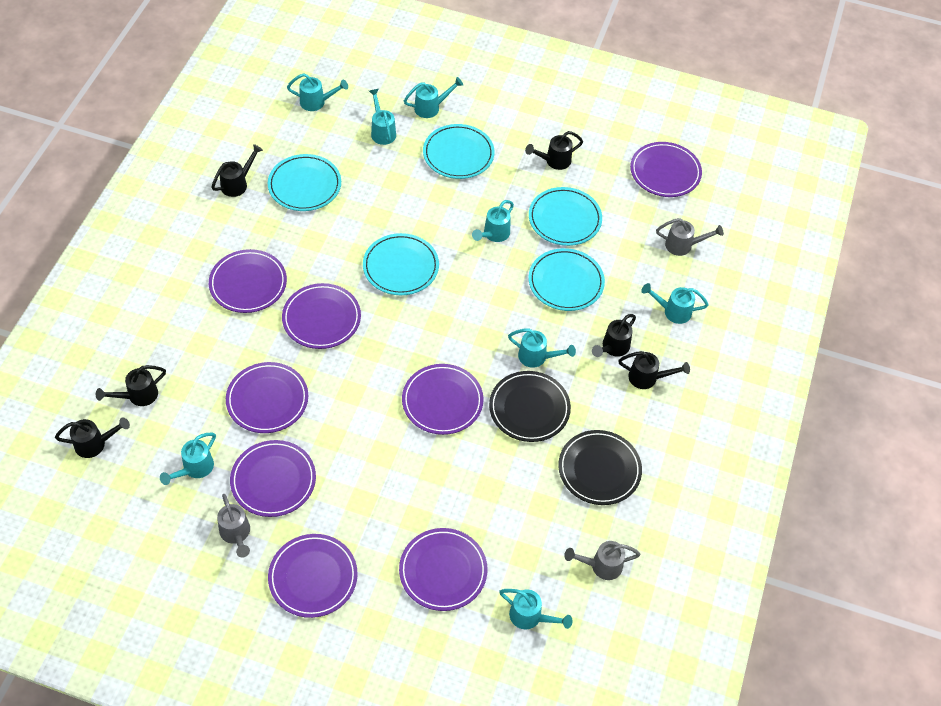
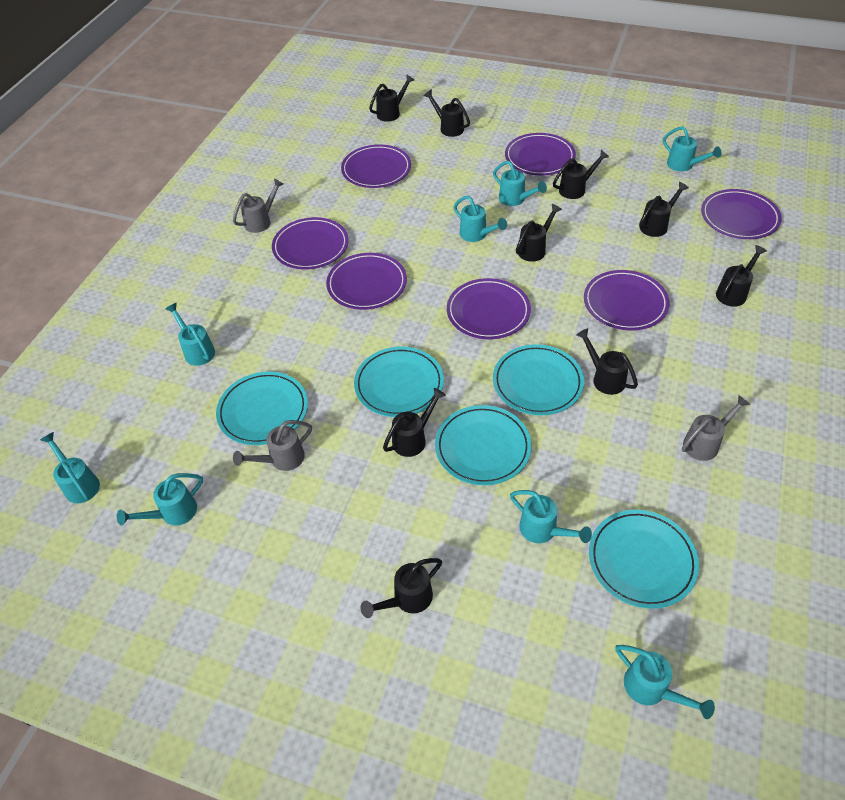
black plate: [489,371,571,442] [558,430,642,505] = 2 -> none = 0
black watering can: [55,418,130,458] [96,365,166,406] [211,144,263,197] [525,131,583,170] [592,314,636,357] [618,351,690,389] = 6 -> [360,558,442,618] [369,74,414,122] [383,388,446,457] [424,89,470,137] [516,204,562,262] [553,150,609,199] [576,328,638,395] [639,182,689,237] [716,245,767,307] = 9
purple plate: [209,249,287,313] [226,362,308,433] [230,440,316,517] [268,534,358,618] [282,283,361,349] [399,528,487,611] [402,364,484,435] [630,142,702,197] = 8 -> [272,217,349,269] [326,253,407,310] [341,144,411,188] [447,278,531,339] [505,133,576,176] [584,270,669,331] [701,189,782,239] = 7

